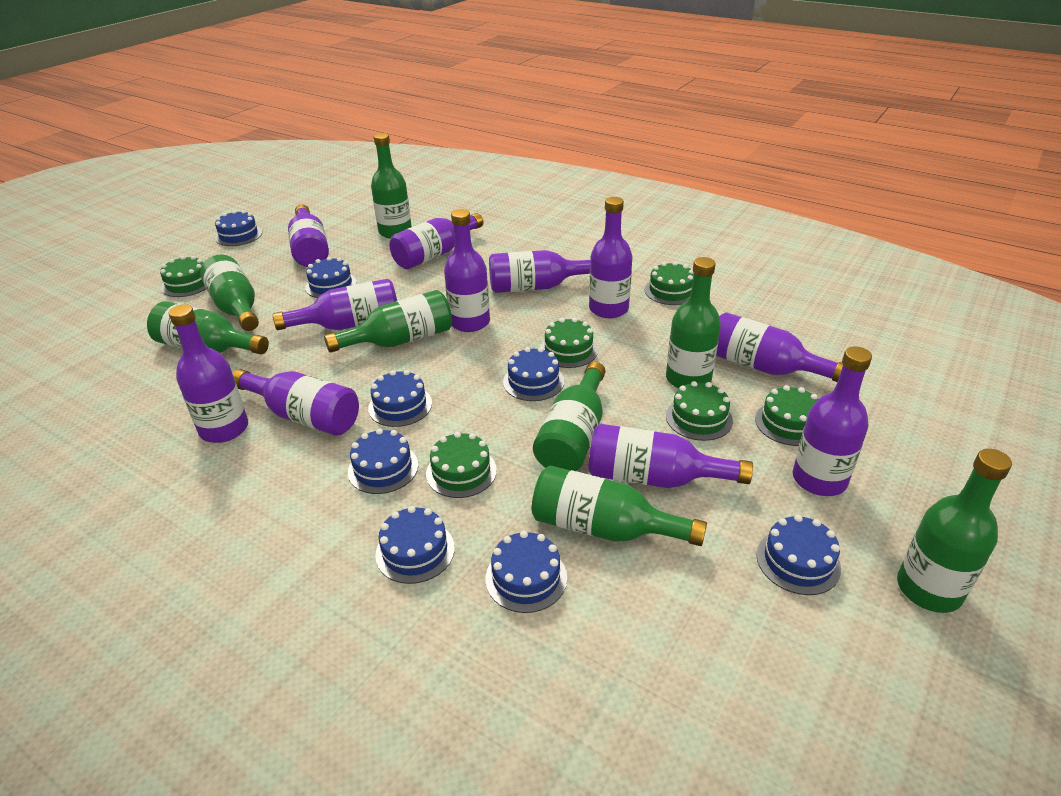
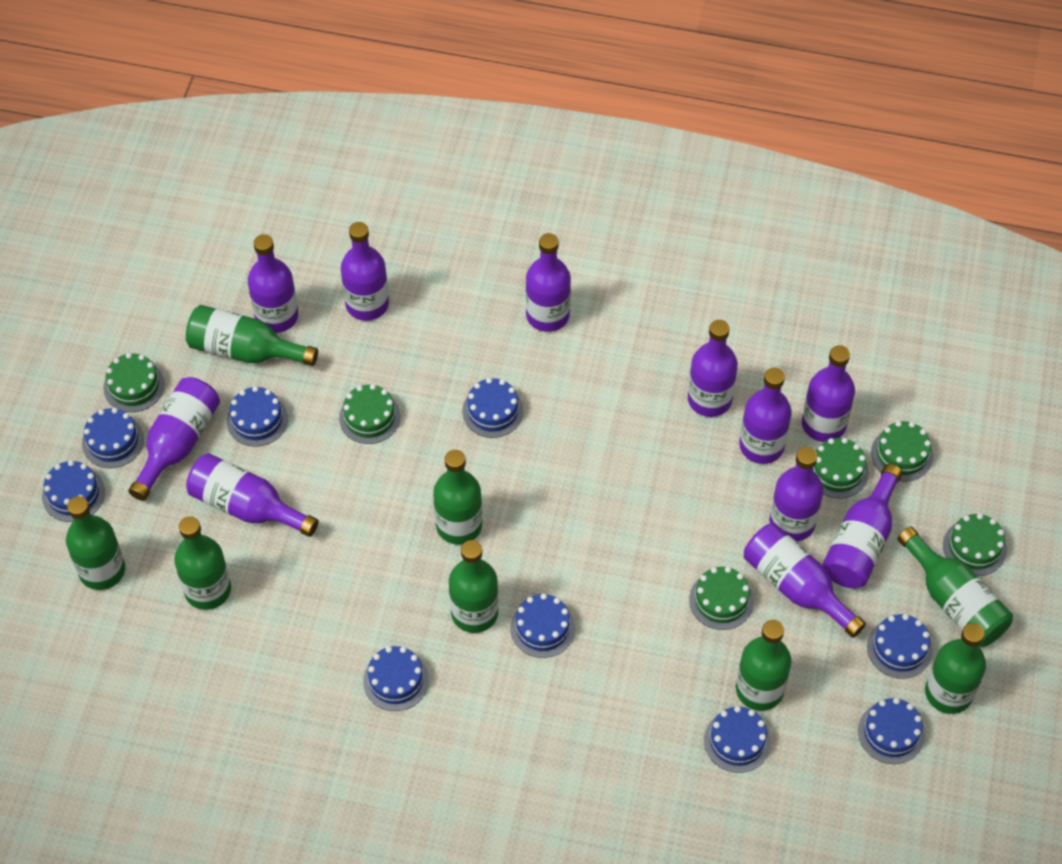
blue cake: [215,210,262,246] [305,257,357,298] [348,428,418,494] [368,370,432,427] [375,506,455,584] [485,531,567,613] [503,347,564,401] [756,515,841,595] = 8 -> [42,460,105,522] [82,408,144,468] [227,386,288,447] [363,646,429,711] [462,378,523,438] [510,593,575,658] [704,706,771,773] [858,698,925,764] [867,614,933,678] = 9

